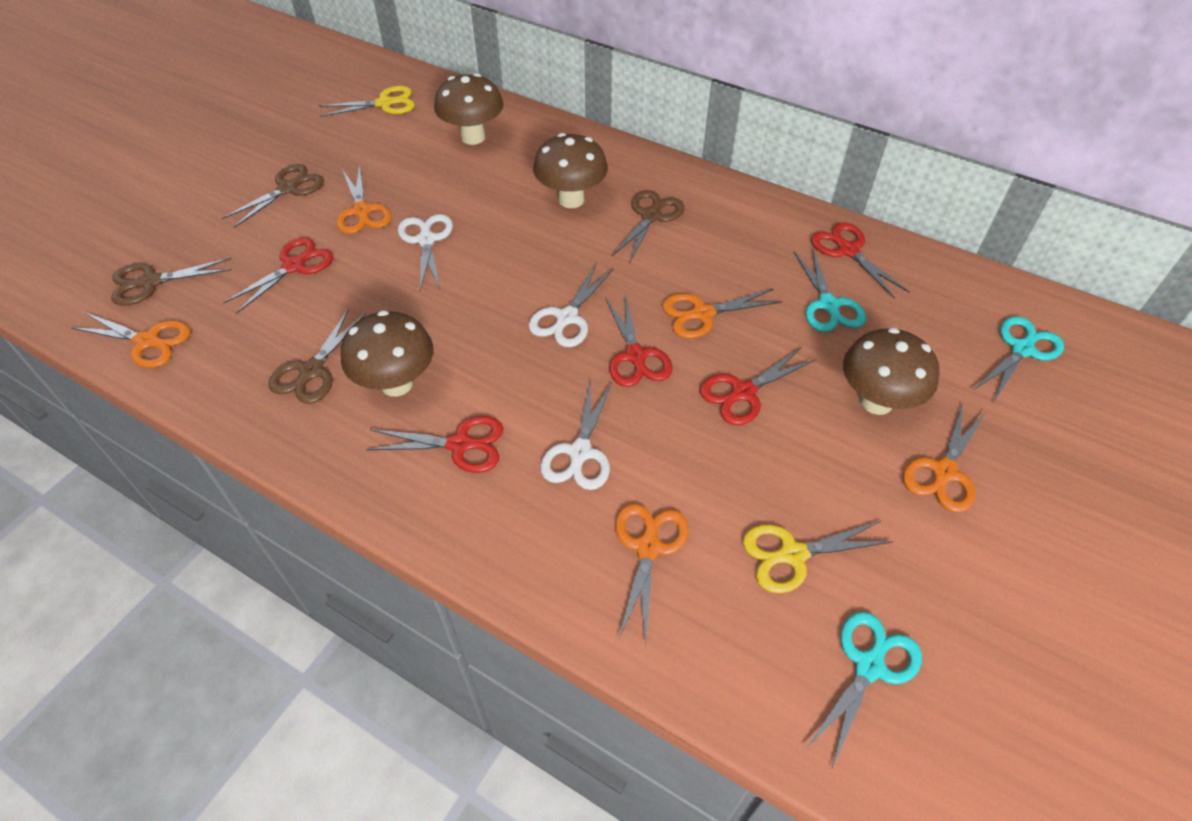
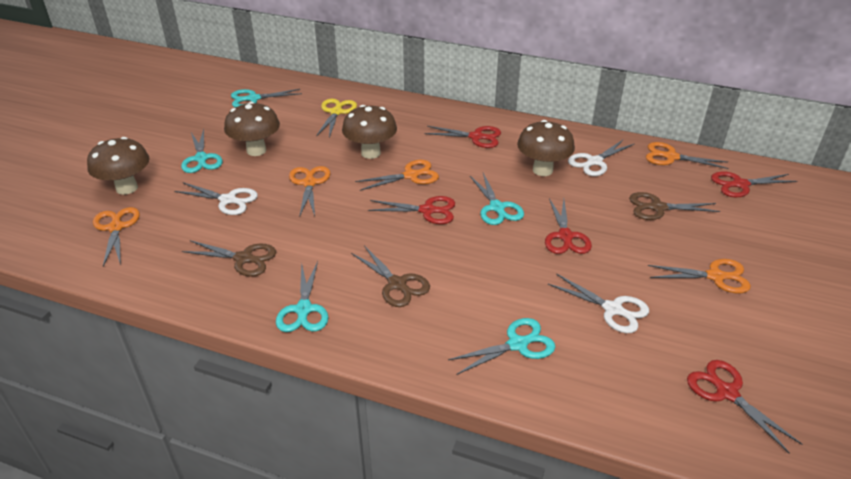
brown scissors: [111,258,231,306] [222,164,324,228] [268,309,366,404] [612,190,684,263] = 4 -> [182,240,276,277] [351,245,430,307] [629,192,721,220] = 3
turquoise scissors: [794,247,866,332] [807,612,922,768] [975,316,1064,402] = 3 -> [181,129,223,173] [231,89,302,107] [276,261,329,332] [448,318,556,375] [470,173,524,225] = 5
yellow scissors: [319,86,415,117] [743,521,893,593] = 2 -> [316,99,357,137] = 1

